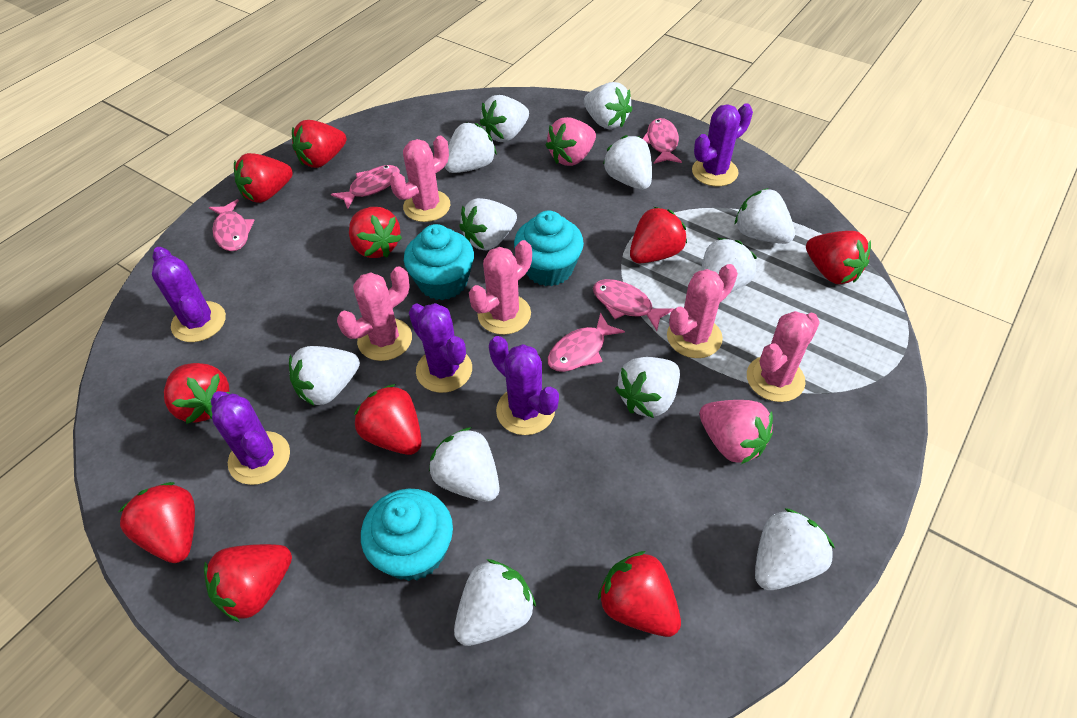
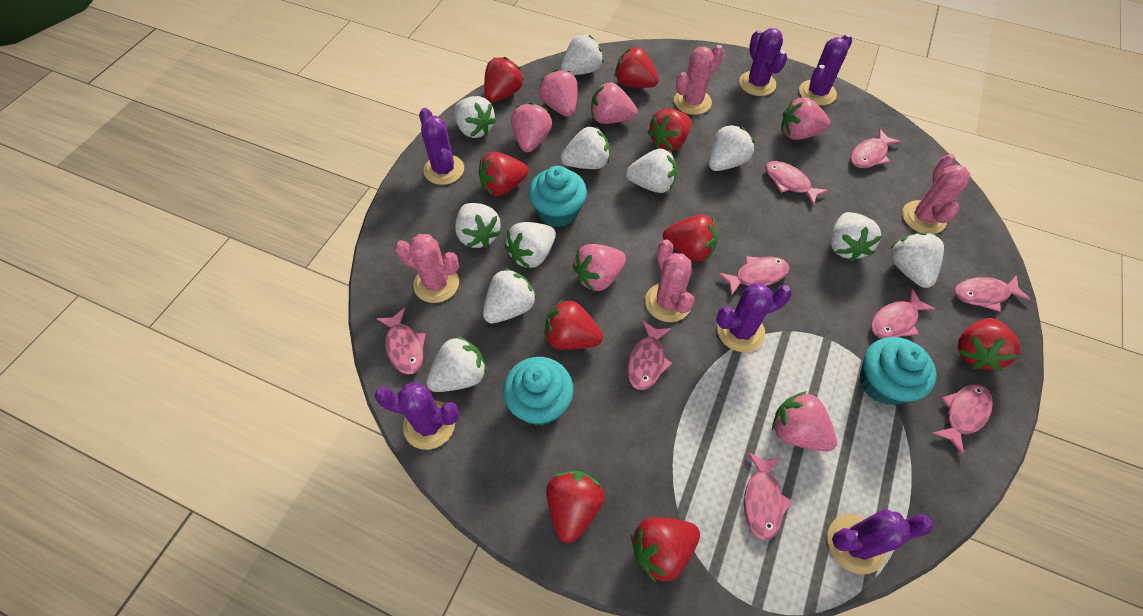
pink cactus: [337,266,412,361] [390,136,450,222] [469,240,532,335] [667,264,738,358] [747,311,820,402] = 5 -> [395,234,459,303] [645,239,694,322] [674,45,724,115] [902,154,970,234] = 4
pink fish: [208,199,255,251] [331,165,400,209] [548,313,625,372] [593,279,673,331] [643,118,682,164] = 5 -> [377,308,426,375] [627,321,672,390] [718,256,789,296] [744,452,792,541] [765,161,828,206] [850,129,901,168] [871,289,935,339] [932,384,993,455] [955,275,1030,312] = 9
pink strawberry: [545,117,596,166] [699,400,773,464] = 2 -> [511,102,552,152] [539,69,578,117] [573,244,626,292] [591,82,638,124] [772,391,837,451] [781,97,830,140] = 6
purple cactus: [152,247,226,342] [211,391,290,485] [409,303,472,393] [489,336,559,435] [692,103,753,186] = 5 -> [374,382,460,450] [419,108,464,185] [716,283,792,352] [739,28,787,96] [799,34,852,106] [827,509,933,574] = 6
red strawberry: [118,482,195,563] [164,363,231,424] [204,544,292,622] [234,153,293,203] [292,120,347,168] [349,207,402,258] [354,384,422,455] [598,551,681,637] [630,207,687,263] [806,231,871,284] = 10 -> [479,152,529,196] [484,57,524,102] [544,299,603,350] [546,471,605,543] [614,47,659,88] [631,517,700,583] [647,109,691,151] [663,214,718,261] [958,318,1020,371] = 9
white strawberry: [289,346,360,406] [429,427,499,502] [445,123,497,173] [454,559,536,646] [459,198,517,250] [480,95,529,142] [584,82,633,129] [603,135,652,190] [615,357,680,418] [701,238,757,293] [735,188,795,244] [755,508,835,590] = 12 -> [426,336,487,392] [454,96,497,138] [455,203,501,248] [483,268,537,323] [505,222,556,268] [561,34,604,75] [561,126,610,169] [626,149,677,193] [709,124,755,171] [830,212,882,261] [890,232,944,288] = 11

